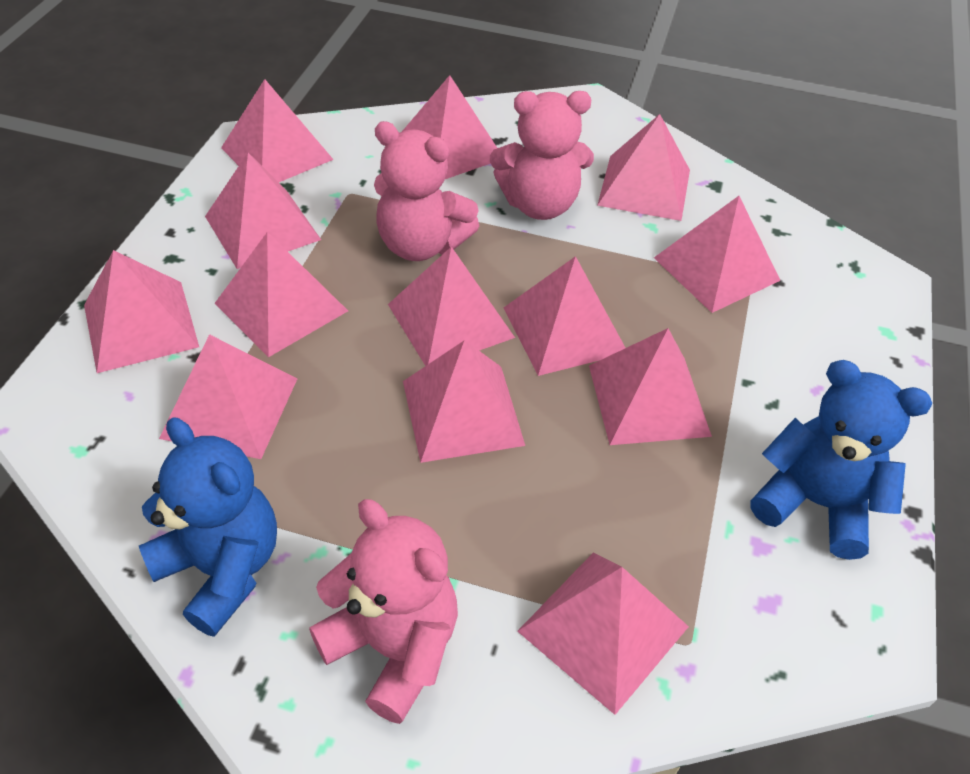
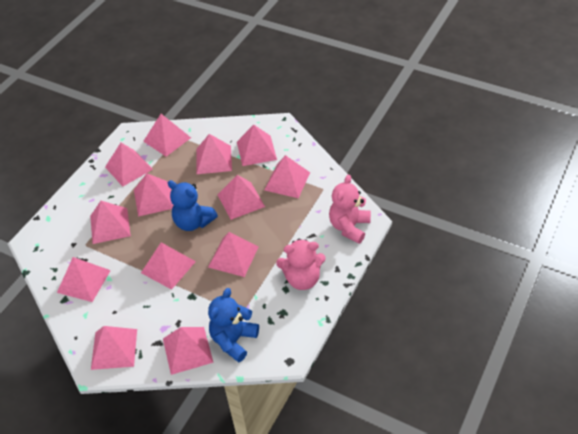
pink teddy bear: [309,499,458,724] [374,121,479,261] [490,91,594,220] = 3 -> [276,239,326,290] [329,175,371,244] = 2

